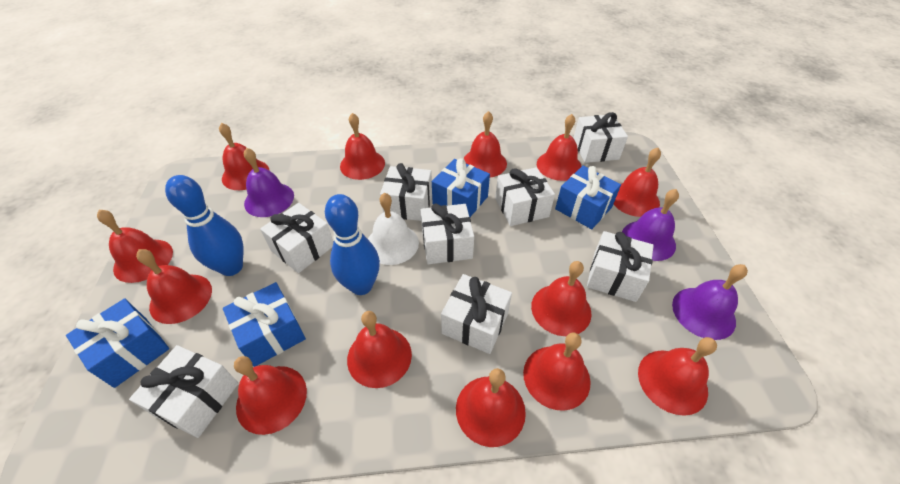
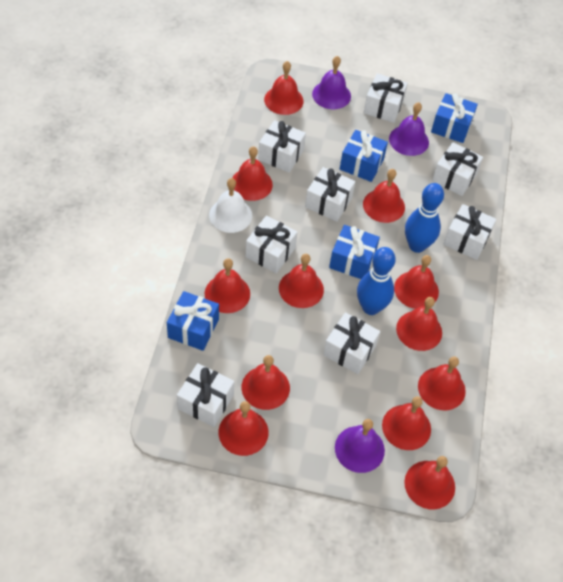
red bell: [97,210,173,283] [136,249,212,324] [219,123,270,190] [234,356,307,435] [340,113,385,180] [347,311,412,388] [456,368,526,447] [463,111,507,177] [523,332,590,411] [531,261,592,336] [537,114,582,181] [614,148,661,217] [638,337,717,416] = 13 -> [205,258,250,313] [219,401,269,456] [232,146,273,201] [241,355,290,410] [264,61,303,115] [279,254,324,308] [363,169,405,223] [382,396,431,450] [394,255,439,309] [396,297,442,351] [404,456,455,509] [418,356,466,410] = 12

